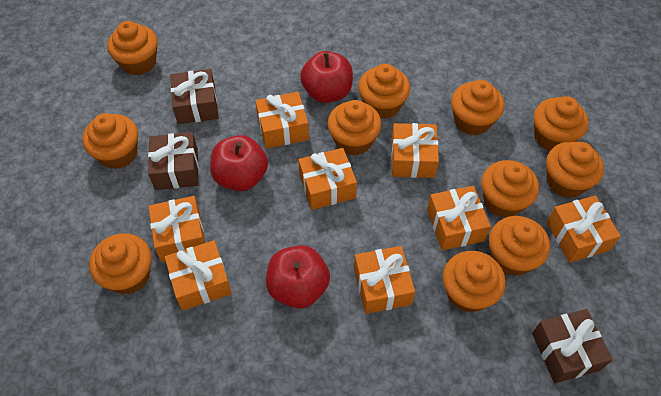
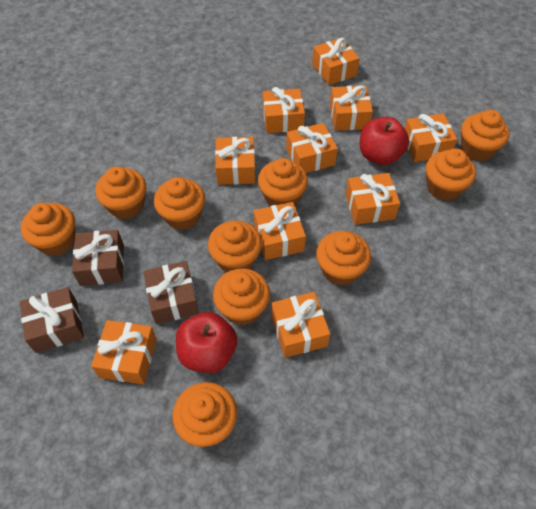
orange cupcake: [82,113,138,169] [89,233,152,294] [107,21,158,75] [328,100,382,156] [358,64,410,119] [443,251,506,313] [451,80,505,135] [481,160,539,218] [489,216,550,276] [534,96,589,151] [546,141,604,198] = 11 -> [21,203,75,256] [95,167,146,219] [154,177,205,230] [173,382,237,447] [208,221,262,272] [213,269,270,325] [258,158,308,206] [316,231,371,285] [426,148,476,201] [461,110,509,161] = 10
orange gift: [148,196,205,262] [165,240,232,311] [255,92,309,149] [298,148,357,210] [354,246,415,314] [391,123,439,178] [427,186,491,250] [547,195,621,263] = 8 -> [91,320,157,384] [215,137,255,185] [254,202,306,260] [263,87,305,133] [271,292,330,358] [286,123,338,173] [312,38,360,85] [330,85,373,131] [345,173,400,225] [404,113,457,162] = 10
red apple: [210,135,268,191] [266,245,330,308] [300,51,353,103] = 3 -> [176,312,237,373] [360,117,409,165] = 2

